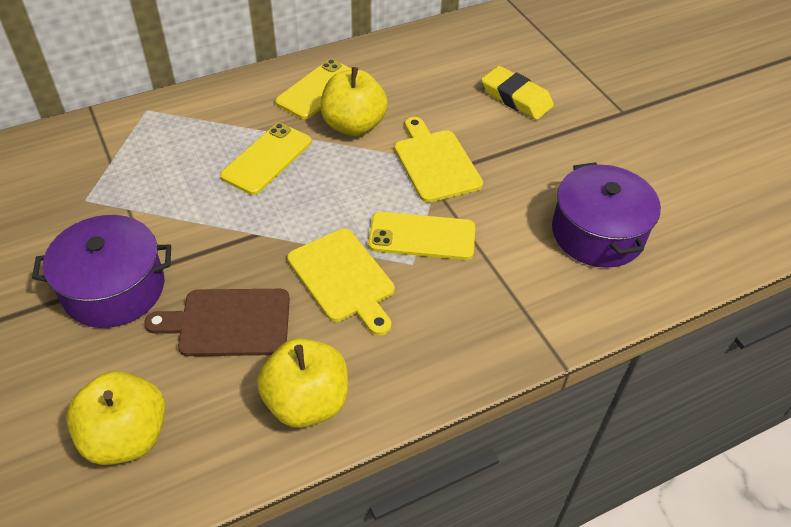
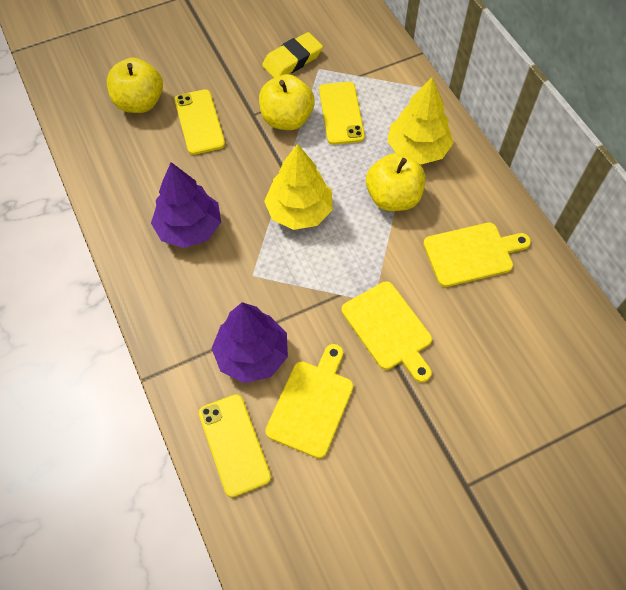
brown cutting board: [144,289,290,356] = 1 -> none = 0
purple pot: [32,215,171,328] [552,162,661,268] = 2 -> none = 0
purple tree: none = 0 -> [151,162,221,248] [211,302,288,383] = 2
yellow cutting board: [287,228,395,336] [394,117,483,203] = 2 -> [265,344,353,458] [341,281,432,383] [423,223,531,287] = 3
yellow tree: none = 0 -> [264,144,333,230] [387,77,453,164] = 2

